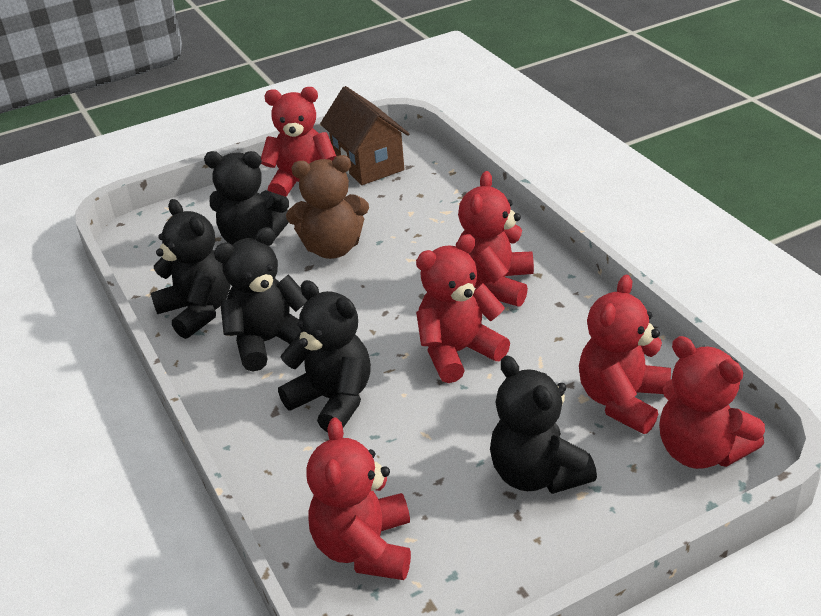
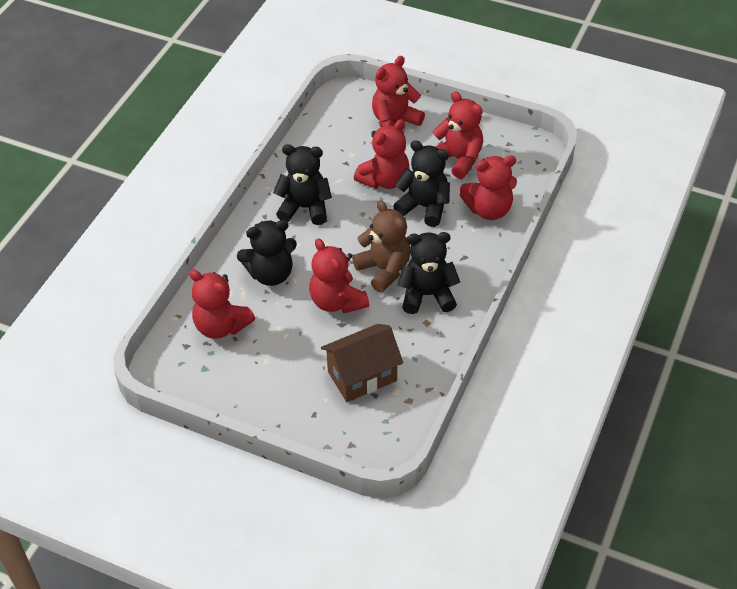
black teddy bear: [151,199,231,339] [204,151,289,245] [214,227,307,371] [278,280,371,432] [490,355,597,494] = 5 -> [237,220,297,286] [273,144,332,225] [393,140,450,227] [397,232,460,314] = 4

